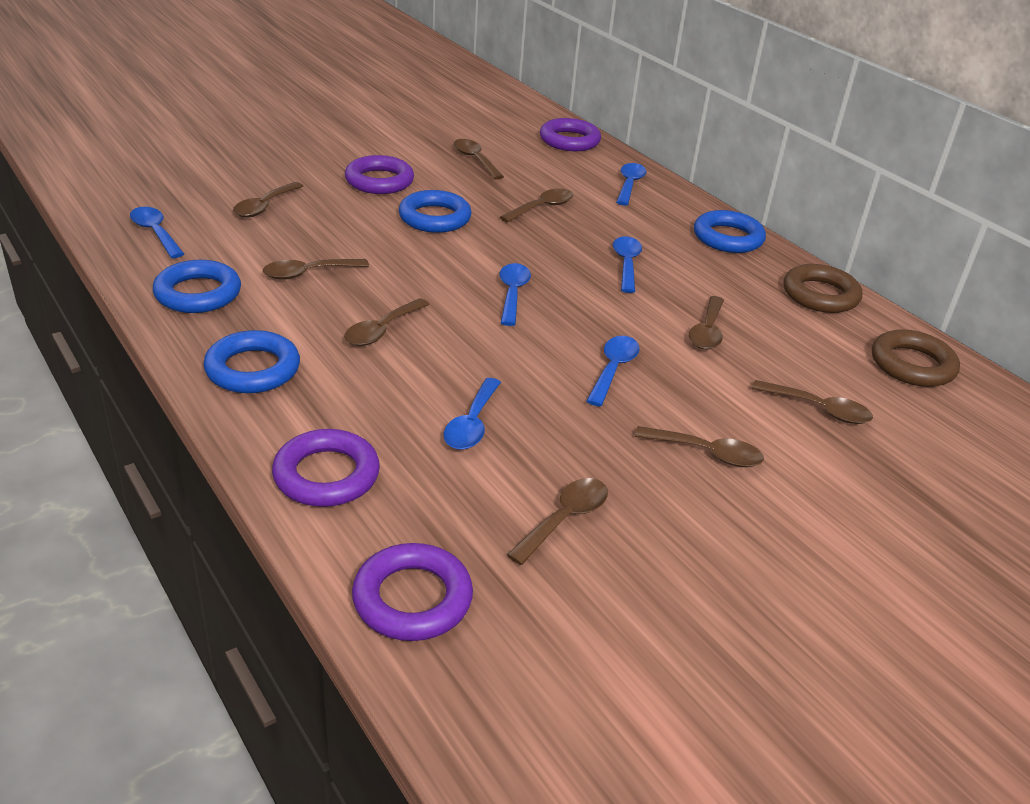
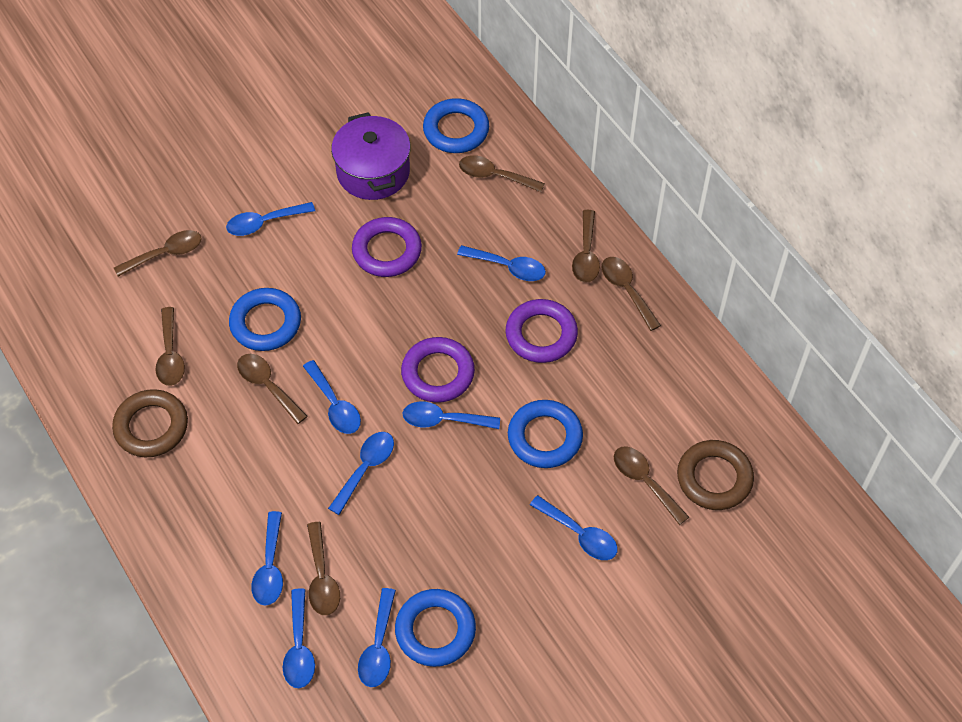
blue spoon: [130,207,184,258] [444,378,501,450] [500,263,531,326] [586,336,640,406] [613,236,642,293] [616,163,646,206] = 6 -> [226,202,315,236] [251,511,283,606] [283,588,315,688] [303,360,361,434] [328,432,394,515] [358,588,396,687] [403,401,500,429] [457,245,546,281] [530,495,618,560] = 9
brown spoon: [233,182,303,217] [263,259,369,280] [344,298,430,346] [454,139,504,180] [500,188,573,223] [507,478,608,565] [634,426,764,467] [689,296,724,350] [751,380,873,424] = 9 -> [114,230,202,277] [156,307,185,386] [237,354,308,424] [307,522,340,615] [459,155,545,192] [572,210,600,283] [602,257,661,331] [614,446,689,525] = 8
purple pot: none = 0 -> [331,112,411,200] = 1
purple ring: [272,429,380,507] [345,155,414,194] [352,543,473,641] [540,118,601,151] = 4 -> [352,217,422,277] [401,337,475,403] [506,299,578,363] = 3

